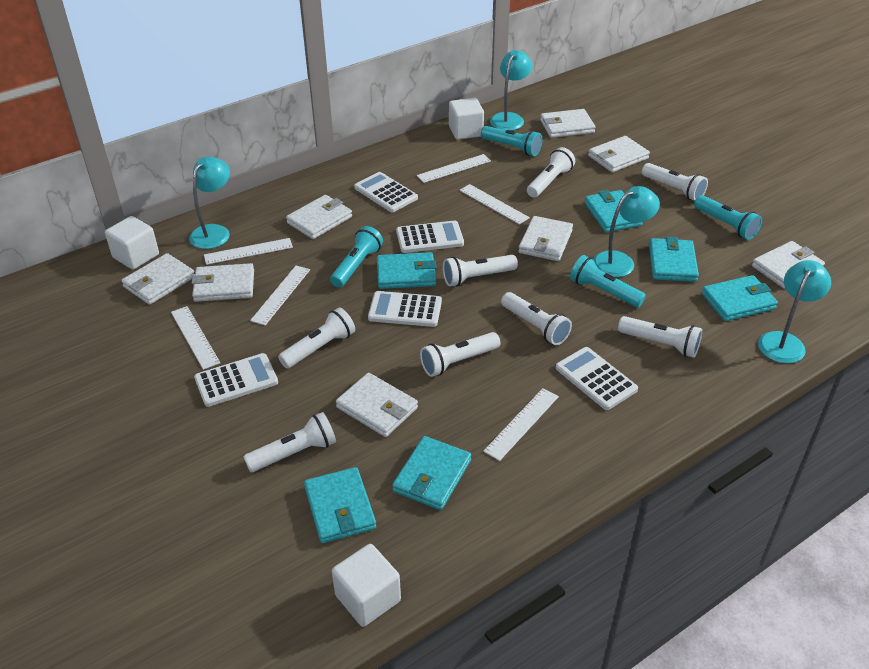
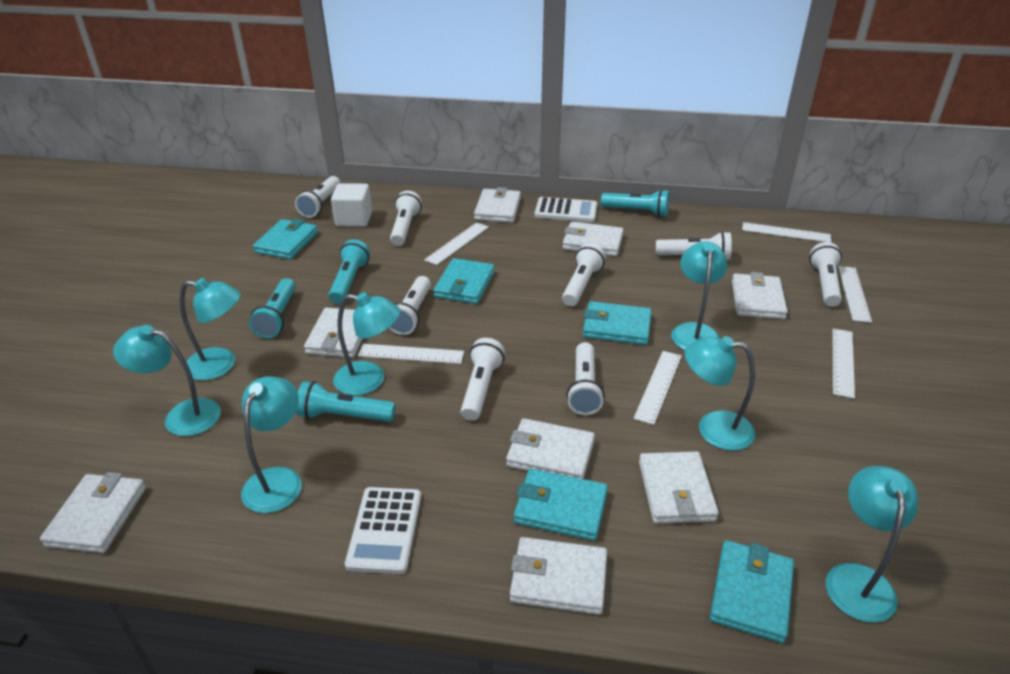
turquoise lamp: [189,156,230,249] [490,50,533,131] [593,186,660,277] [758,260,831,363] = 4 -> [113,325,221,436] [180,278,241,380] [241,377,302,513] [333,292,400,396] [671,241,727,350] [685,336,755,451] [826,466,918,623] = 7
turquoise wallet: [304,467,376,543] [377,252,437,289] [392,436,471,510] [585,190,643,232] [649,236,699,282] [702,275,778,321] = 6 -> [253,219,318,259] [434,258,494,304] [514,469,608,541] [583,301,652,345] [710,540,794,643] = 5
white calculator: [194,353,278,407] [354,172,418,212] [368,291,442,327] [396,221,464,253] [556,347,638,410] = 5 -> [345,487,421,574] [534,197,597,222] = 2
white cube: [105,216,159,270] [332,544,401,627] [449,98,484,140] = 3 -> [331,183,372,227] = 1

